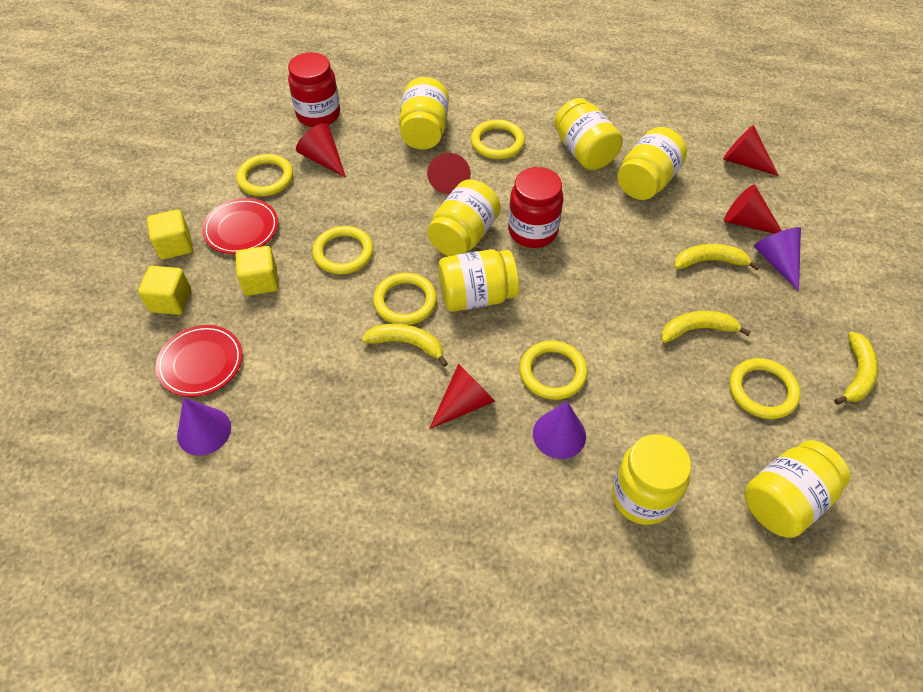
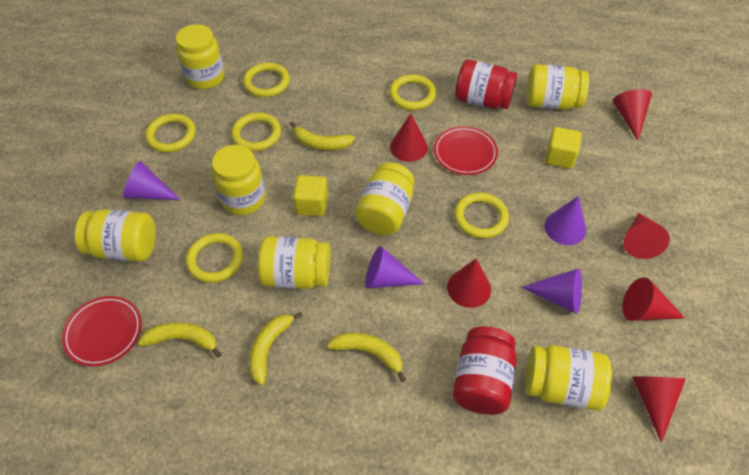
purple cone: [177,398,231,456] [533,401,586,459] [754,227,801,292] = 3 -> [123,161,181,200] [365,246,424,288] [521,268,582,314] [544,196,586,245] = 4
red cone: [296,123,346,178] [427,153,471,194] [429,364,496,429] [723,125,779,176] [724,185,782,234] = 5 -> [390,114,428,162] [447,259,491,308] [613,89,652,141] [622,277,685,321] [623,213,670,259] [632,376,686,443] = 6
yellow cube: [138,266,191,315] [147,210,193,260] [235,246,279,296] = 3 -> [293,175,328,216] [545,127,582,169] = 2

